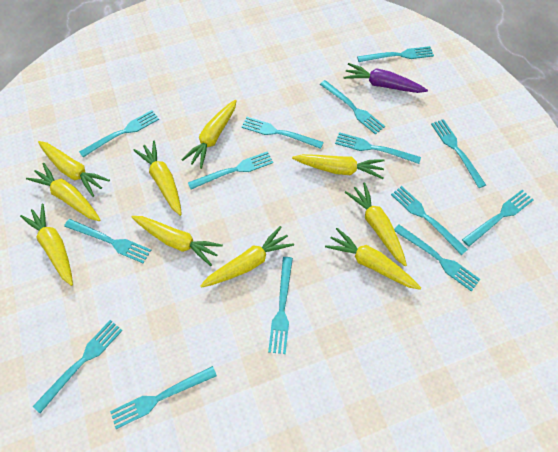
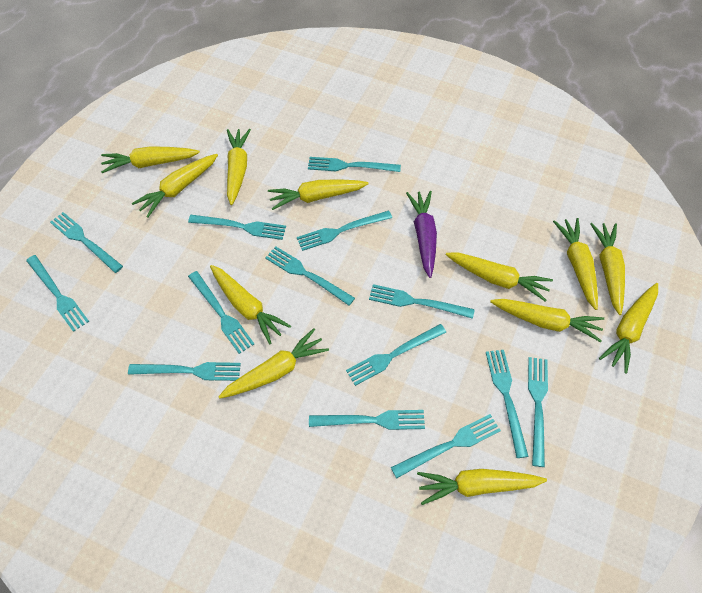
yellow carrot: [20,204,73,286] [26,163,101,221] [38,141,110,197] [132,216,223,266] [134,141,182,216] [182,100,237,169] [200,226,294,288] [292,154,385,179] [325,228,421,290] [345,182,407,266] = 10 -> [101,146,200,173] [132,154,218,218] [210,265,291,344] [218,328,329,399] [227,129,251,205] [268,179,369,210] [417,469,547,505] [446,252,553,302] [490,299,604,342] [553,218,598,310] [591,223,625,315] [599,283,658,374] = 12

